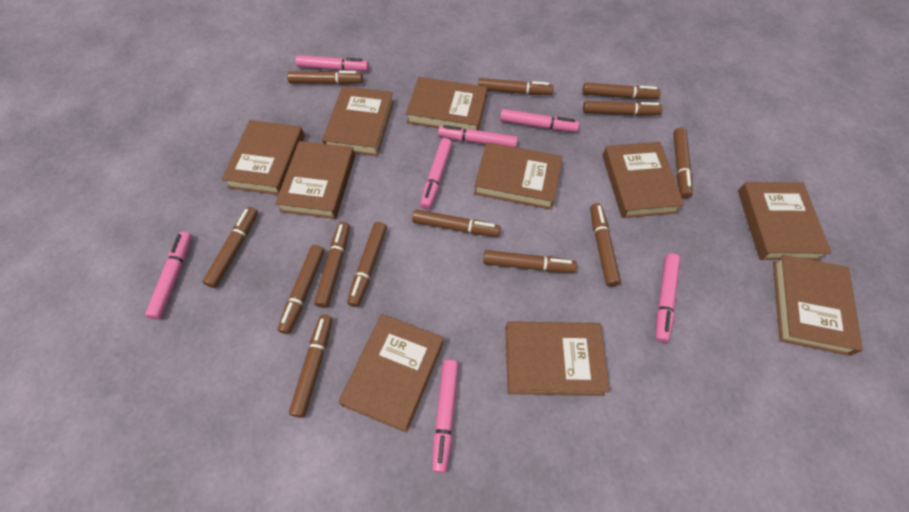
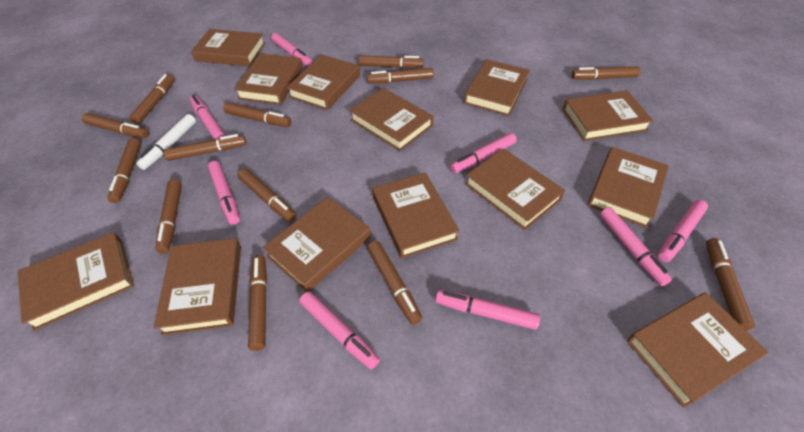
brown book: [222,120,305,195] [275,141,355,219] [322,86,394,156] [339,314,444,433] [406,77,488,131] [474,142,562,210] [505,321,610,396] [602,142,685,218] [738,182,831,261] [773,255,863,356] = 10 -> [17,232,134,331] [154,238,241,336] [191,29,265,67] [234,53,303,105] [263,197,371,292] [286,55,360,110] [349,88,434,151] [372,172,459,259] [464,59,530,116] [465,149,565,230] [562,90,653,141] [588,147,669,228] [627,292,769,408] = 13
pink marker: [145,231,192,320] [295,55,369,71] [420,138,452,210] [432,360,459,473] [438,125,518,147] [500,109,579,132] [655,253,680,343] = 7 -> [190,95,225,140] [208,161,240,225] [271,33,312,66] [299,291,380,370] [435,290,540,330] [450,133,517,173] [600,207,672,286] [658,200,708,262] = 8
white marker: none = 0 -> [136,114,196,170] = 1

